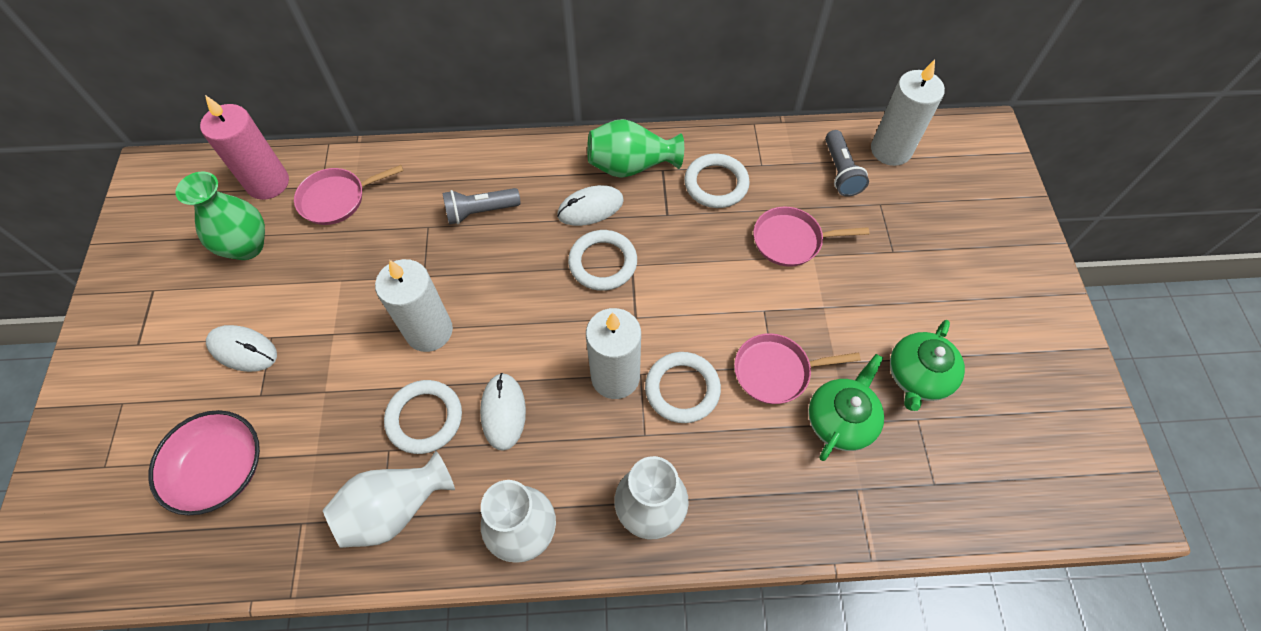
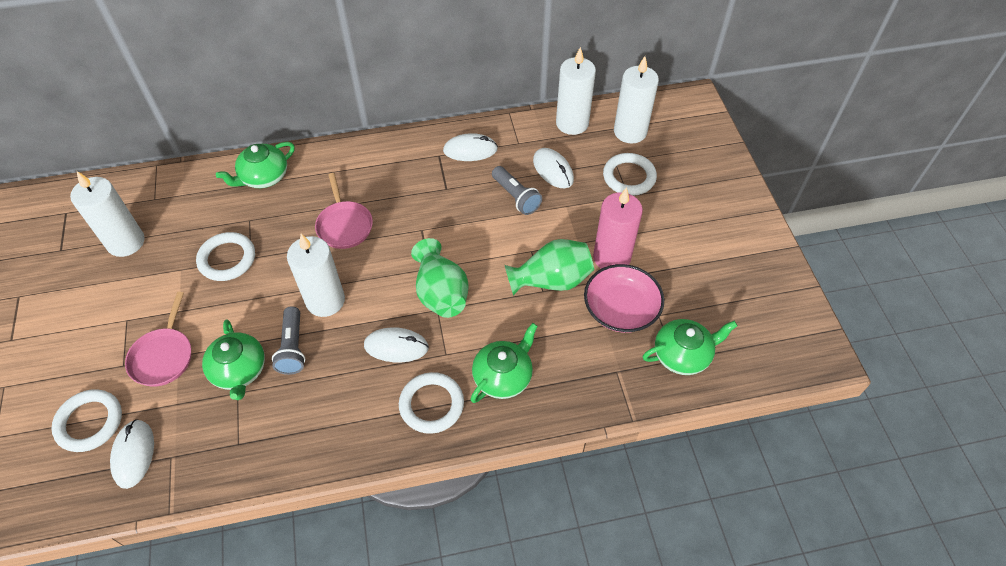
green teapot: [808,354,884,461] [890,320,965,411] = 2 -> [202,319,265,400] [216,142,295,188] [471,323,538,403] [642,319,737,375] = 4
pink pan: [294,165,404,225] [734,333,861,404] [753,207,869,267] = 3 -> [125,292,191,386] [315,173,373,249] = 2
white candle: [375,259,453,352] [586,308,641,399] [871,59,945,166] = 3 -> [70,171,145,257] [287,234,345,317] [556,47,596,135] [614,56,659,143] = 4
white mouse: [206,325,277,372] [480,373,526,451] [557,185,624,226] = 3 -> [110,419,154,489] [364,327,429,362] [443,133,498,161] [533,148,574,188] = 4
white vase: [323,451,455,548] [481,480,556,563] [615,456,689,539] = 3 -> none = 0

